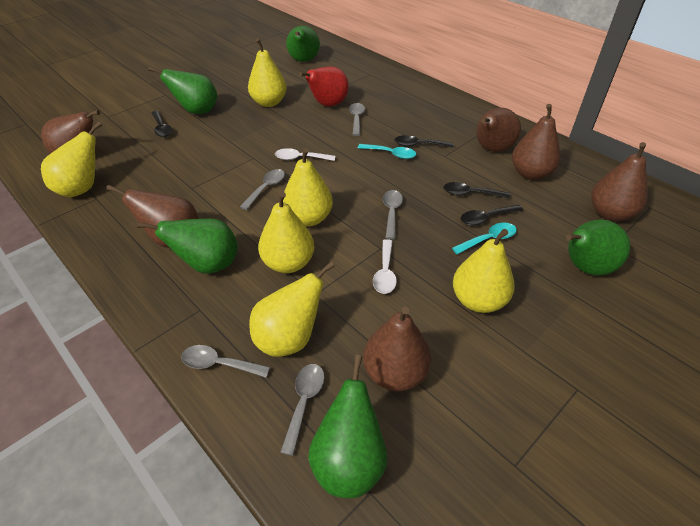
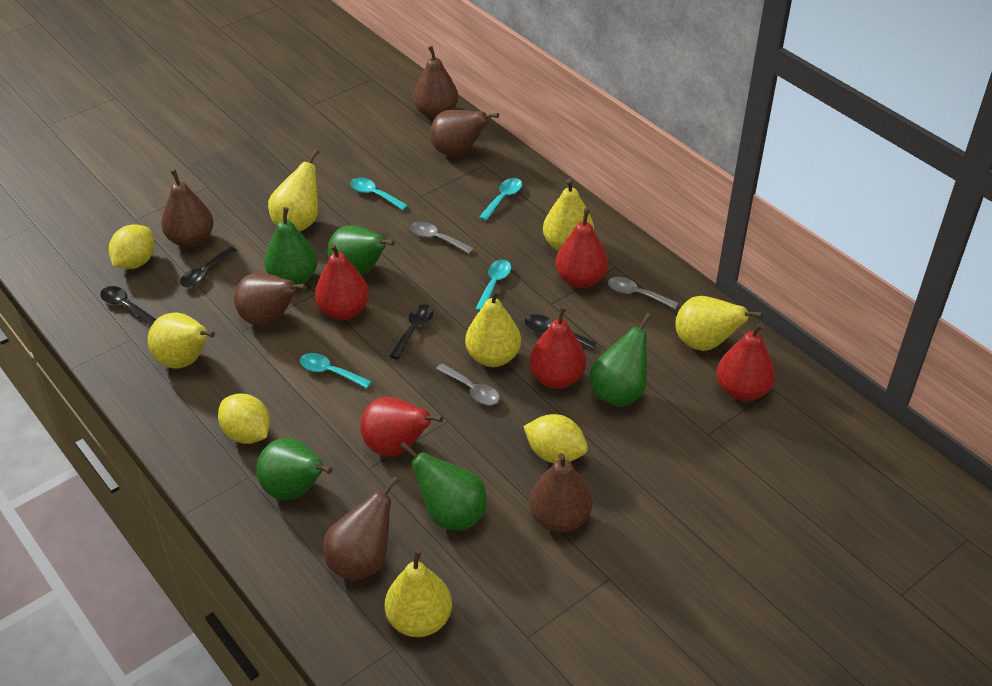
grey spoon: [181,345,270,378] [240,169,285,210] [280,364,325,456] [349,103,365,136] [383,190,403,239] = 5 -> [411,221,474,254] [436,363,500,405] [608,277,679,309] = 3
red pear: [299,66,349,107] = 1 -> [315,243,369,320] [360,397,443,457] [529,306,586,389] [555,209,608,288] [717,323,775,401] = 5
turquoise spoon: [358,144,416,159] [452,222,517,254] = 2 -> [300,353,372,389] [350,178,408,210] [475,260,511,311] [479,178,522,221] = 4
white spoon: [275,148,335,161] [373,239,397,294] = 2 -> none = 0
yellow lemon: none = 0 -> [109,224,155,269] [218,393,270,444] [523,414,588,463] = 3

